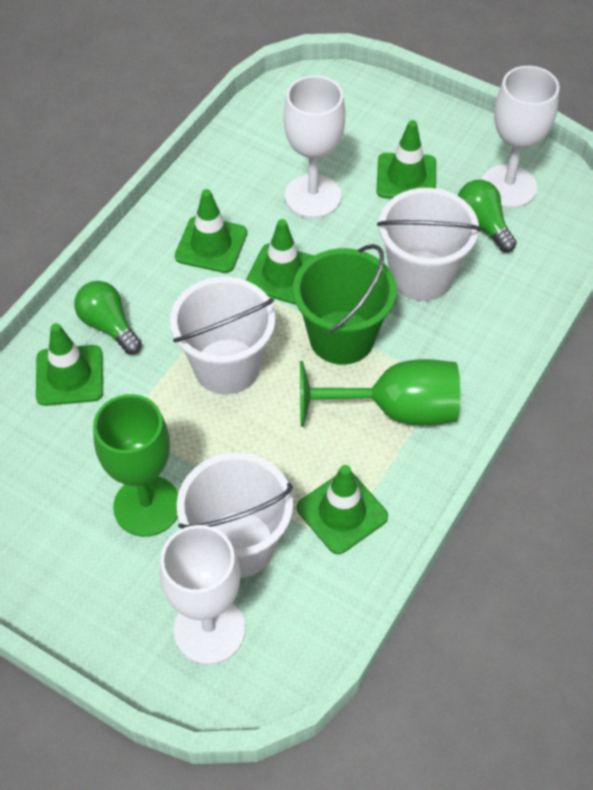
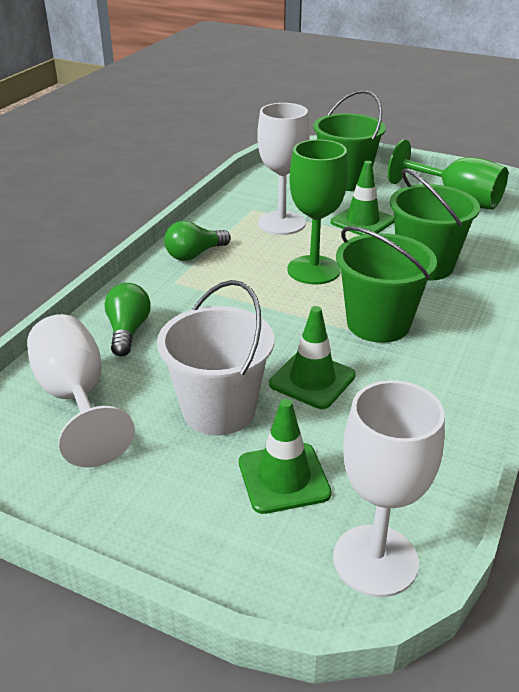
green bucket: [293,244,397,365] = 1 -> [313,90,386,191] [336,226,437,343] [390,169,480,281] = 3
green traffic cone: [36,323,103,406] [175,189,247,273] [246,219,314,304] [297,465,388,554] [376,120,436,199] = 5 -> [239,399,332,514] [269,306,356,409] [331,161,394,235] = 3
white bucket: [170,277,275,394] [177,452,293,578] [377,188,481,301] = 3 -> [157,280,274,435] = 1

